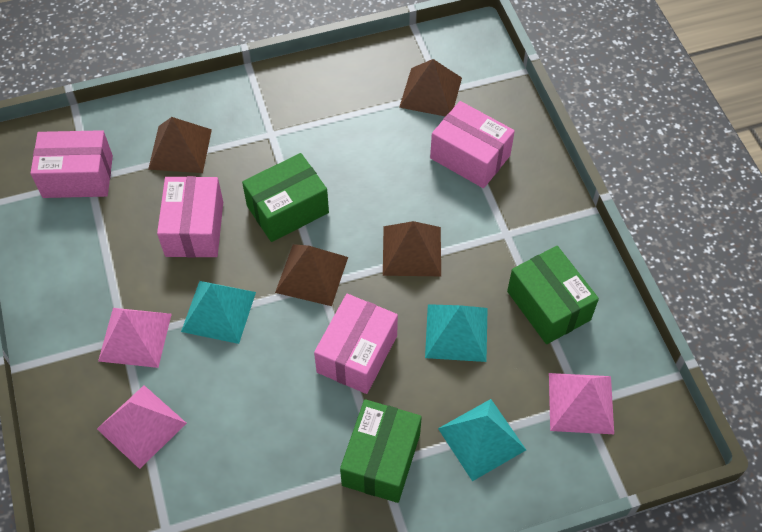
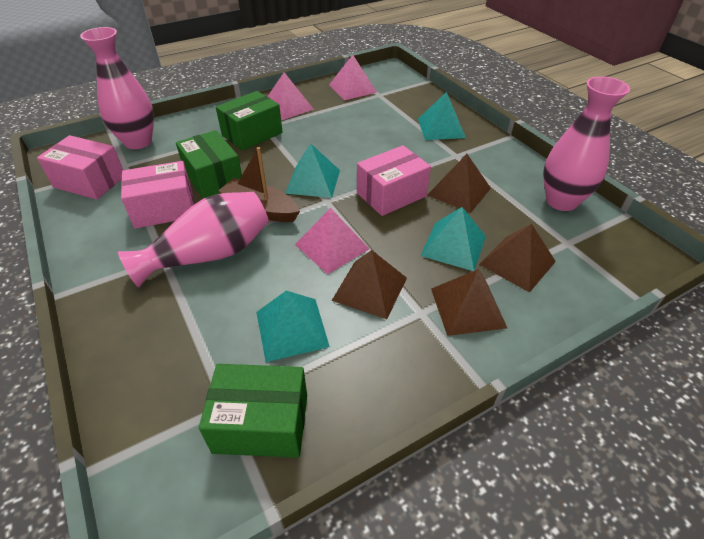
brown boat: none = 0 -> [218,147,300,222] = 1
pink box: [31,130,113,198] [157,176,223,257] [314,294,398,394] [430,101,515,188] = 4 -> [37,135,123,200] [121,161,194,229] [357,145,431,216] = 3
pink vase: none = 0 -> [80,27,154,149] [118,192,269,288] [543,76,630,211] = 3
turquoise pyramid: [181,281,256,344] [425,304,488,362] [438,399,526,481] = 3 -> [256,291,330,362] [285,144,340,198] [418,92,466,140] [420,207,486,271] = 4

